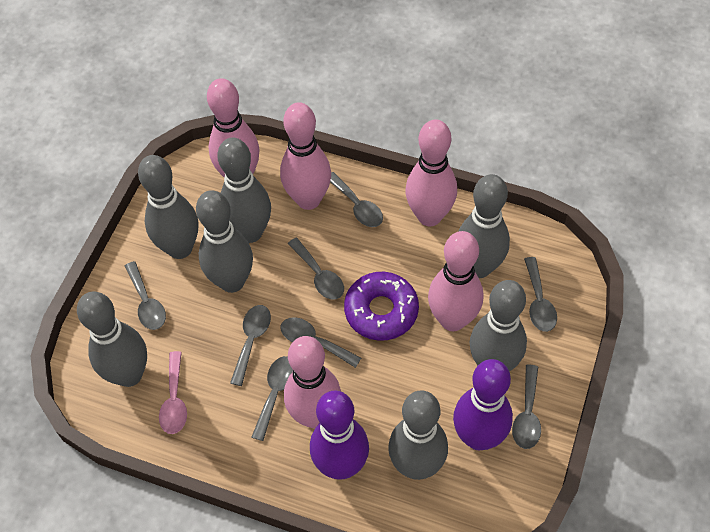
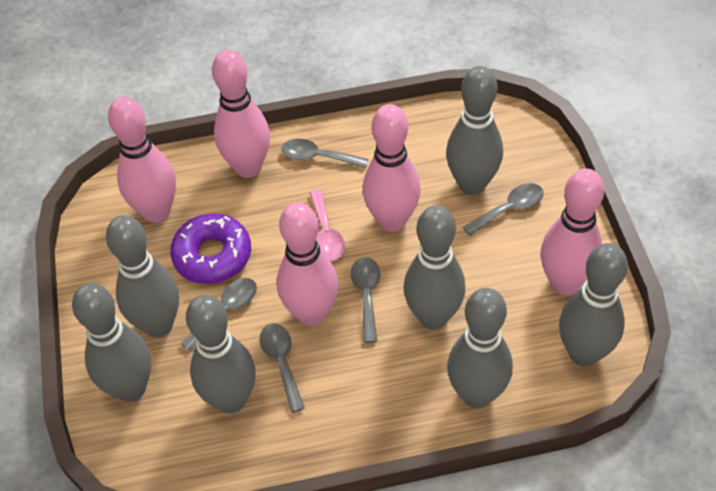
grey spoon: [125,261,166,330] [230,305,271,386] [251,356,293,441] [280,317,361,368] [288,238,344,299] [330,172,383,227] [512,365,541,449] [524,257,557,332] = 8 -> [180,278,257,351] [260,323,305,413] [281,139,369,168] [351,257,380,343] [463,183,544,236] = 5
purple bowling pin: [310,390,369,480] [453,359,513,450] = 2 -> none = 0

